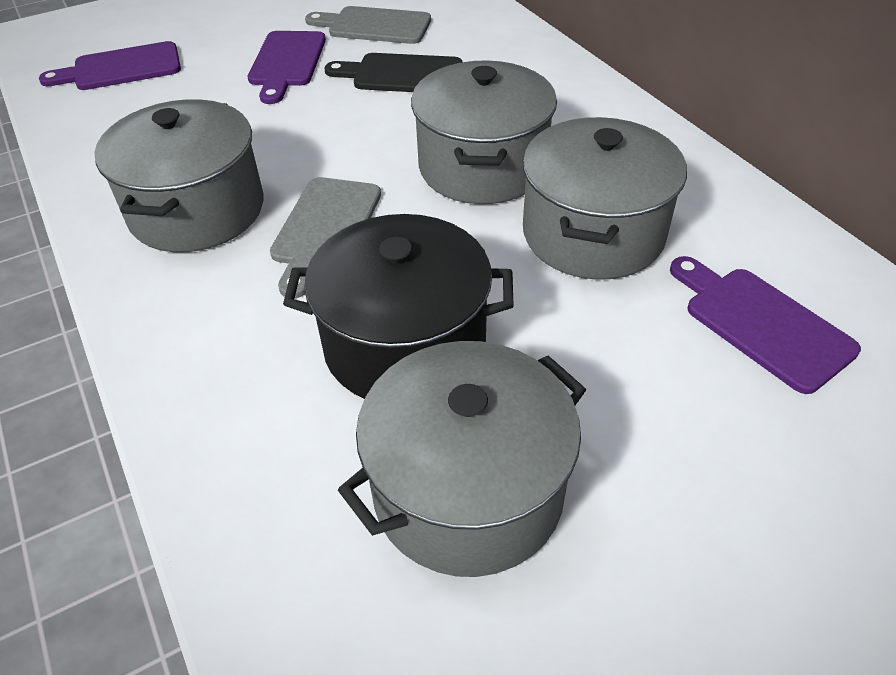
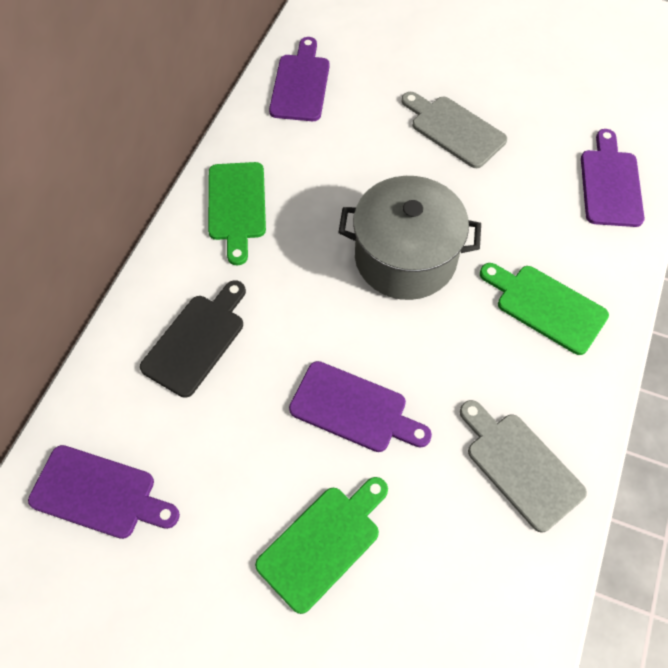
black pot: [283,214,514,399] = 1 -> none = 0
green cutting board: none = 0 -> [208,162,266,265] [255,477,388,614] [480,263,609,355] = 3
grey pot: [94,99,263,252] [338,341,586,577] [411,60,557,204] [523,117,687,280] = 4 -> [338,176,481,300] = 1
purple cutting board: [39,41,181,90] [248,31,326,104] [670,256,861,394] = 3 -> [28,445,180,539] [269,37,330,121] [289,361,432,452] [581,129,644,227] = 4

